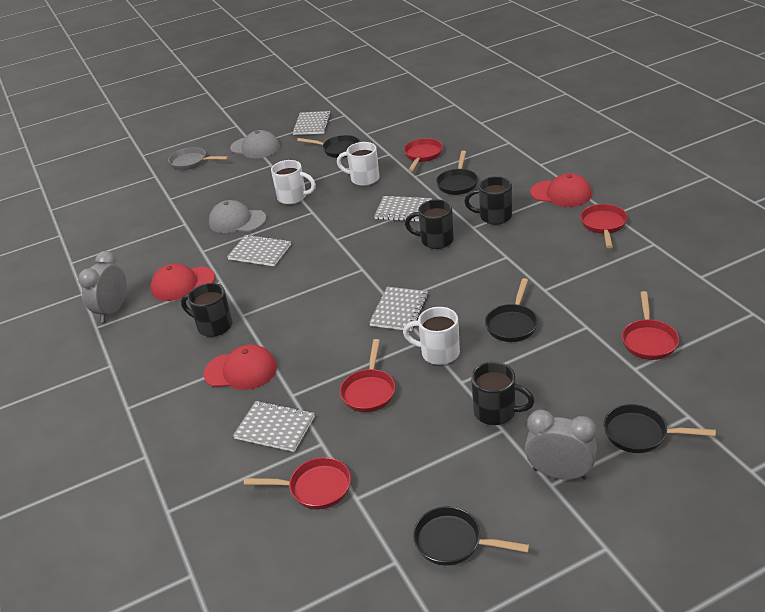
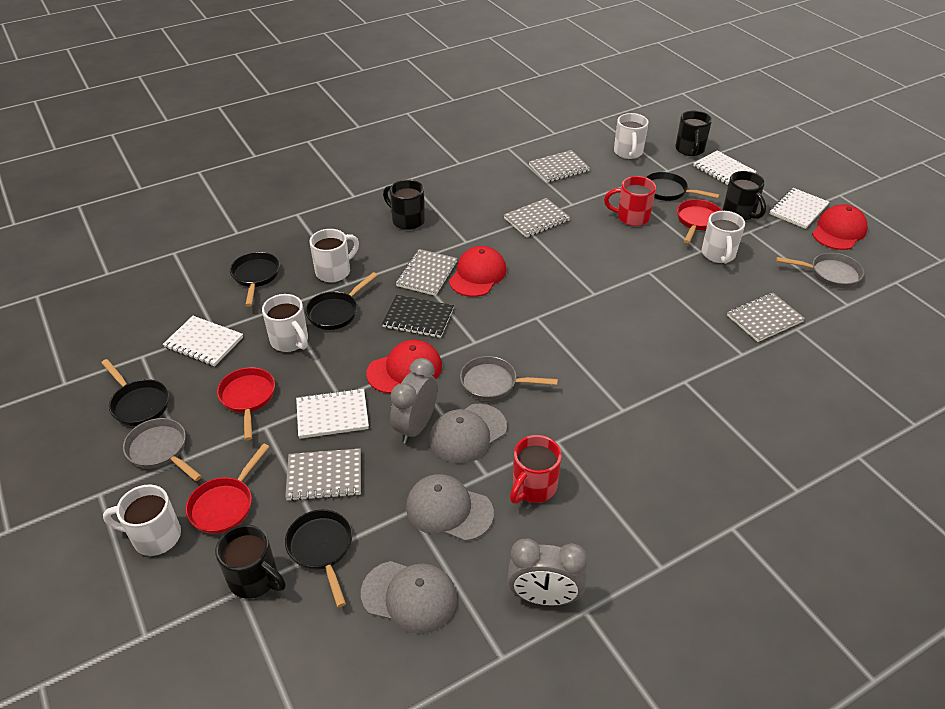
black notebook: none = 0 -> [382,295,454,338] = 1
grey cap: [209,200,266,233] [230,130,280,158] = 2 -> [361,561,457,634] [406,474,494,541] [430,404,507,464] = 3
grey pan: [168,147,229,170] = 1 -> [123,418,202,481] [460,356,558,401] [776,253,864,288] = 3
red mug: none = 0 -> [510,435,562,504] [604,176,656,226] = 2
red pan: [244,457,351,510] [340,339,395,412] [404,138,443,172] [580,204,628,248] [622,291,679,360] = 5 -> [185,443,269,534] [217,367,275,441] [677,199,722,243] = 3
white mug: [271,160,316,205] [337,142,380,186] [403,307,460,365] = 3 -> [103,485,181,556] [262,294,308,352] [310,229,359,282] [614,113,648,159] [702,211,745,264] = 5
white notebook: none = 0 -> [163,316,243,366] [296,388,369,439] [693,151,757,185] [769,188,829,229] = 4

